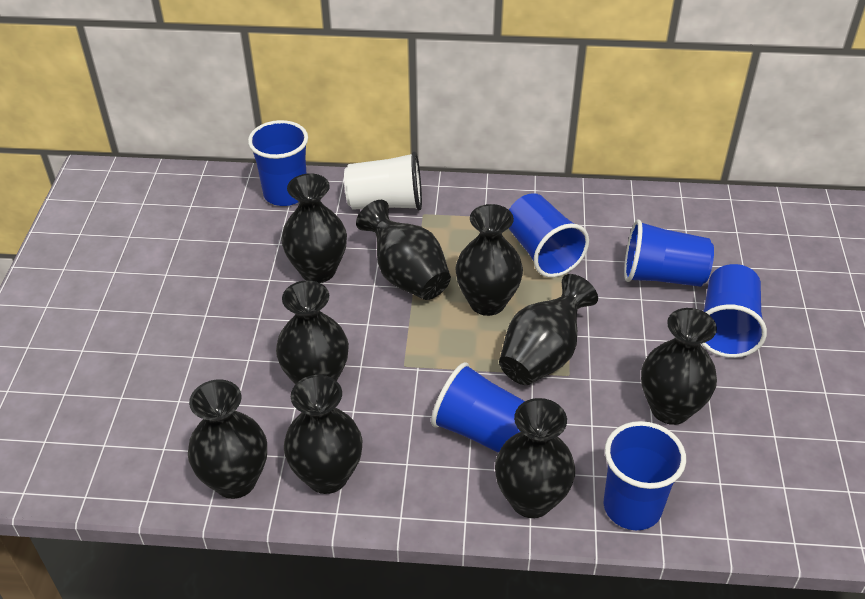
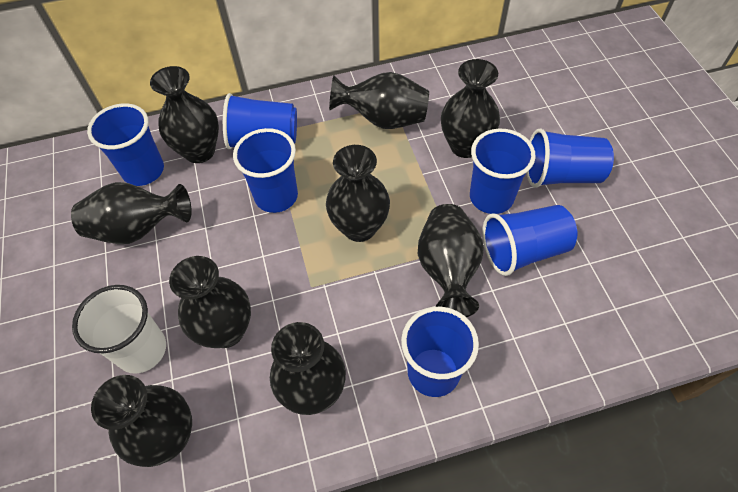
blue cup: [248,120,308,206] [431,362,525,453] [508,193,589,278] [604,421,686,530] [624,219,714,287] [702,264,767,358] = 6 -> [87,103,164,186] [223,93,297,149] [233,128,298,213] [401,307,479,397] [470,128,536,214] [482,205,577,276] [527,128,614,188] = 7

